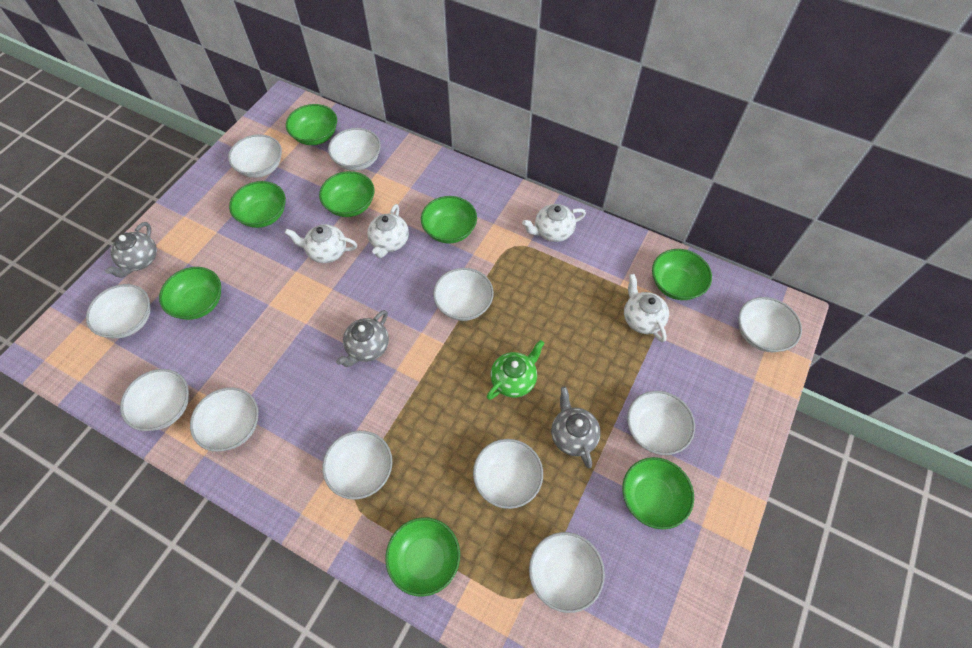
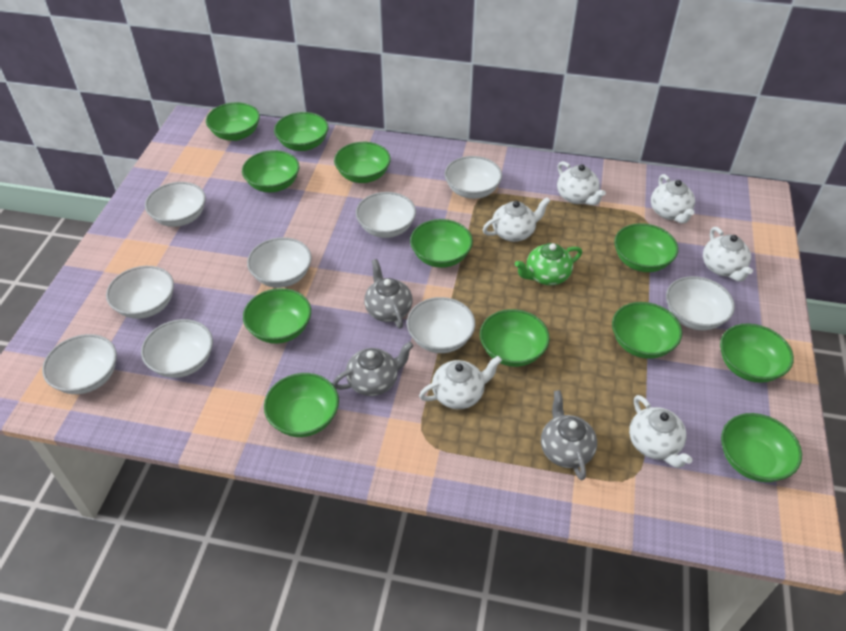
green bowl: [159,267,221,320] [229,181,286,228] [286,104,337,145] [319,171,374,217] [385,517,460,596] [421,196,477,244] [622,457,694,529] [652,249,712,300] = 8 -> [206,102,260,141] [242,150,299,192] [243,288,311,344] [264,373,339,437] [274,112,328,151] [334,142,391,183] [410,219,473,268] [480,309,550,367] [612,302,682,359] [614,223,678,272] [720,323,794,383] [721,413,802,482] = 12
white bowl: [86,284,150,338] [120,369,189,431] [190,387,259,452] [228,134,282,178] [322,431,393,500] [328,128,381,171] [433,268,494,321] [473,439,543,509] [529,532,605,613] [627,391,695,455] [738,297,802,352] = 11 -> [42,334,117,394] [106,266,174,319] [141,319,213,378] [145,182,206,227] [247,237,312,288] [356,192,416,238] [407,297,475,353] [444,156,502,199] [666,276,735,330] = 9
white teapot: [285,224,357,263] [367,204,409,258] [522,204,586,242] [624,274,669,342] = 4 -> [419,356,502,409] [483,197,550,242] [557,161,606,205] [629,395,693,468] [651,174,695,224] [703,227,753,281] = 6

